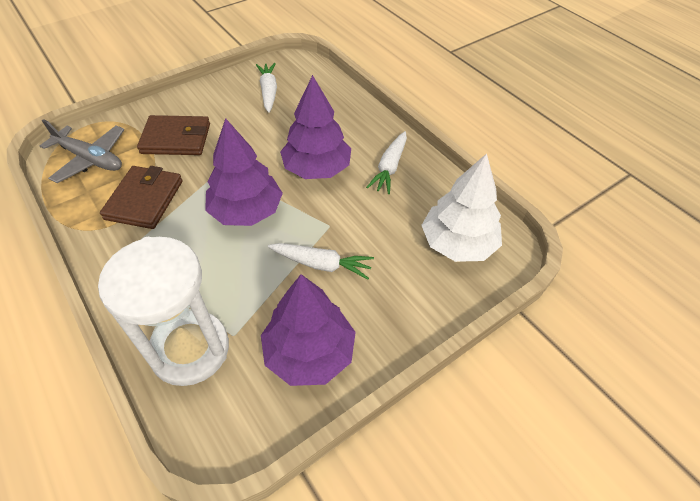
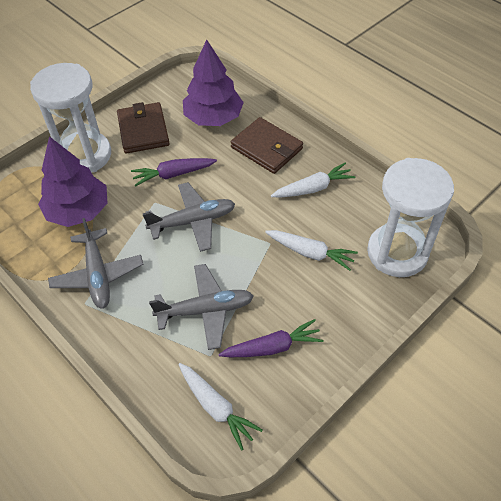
grey plane: [40,119,124,183] = 1 -> [48,218,143,309] [143,182,235,252] [149,264,254,350] = 3
purple carrot: none = 0 -> [131,158,217,187] [218,319,324,357] = 2
purple tree: [205,118,283,226] [261,274,356,386] [280,75,351,179] = 3 -> [38,136,107,227] [183,40,244,126] = 2
white hourglass: [98,237,229,386] = 1 -> [30,63,111,173] [367,158,454,277] = 2
white tree: [421,153,502,262] = 1 -> none = 0

